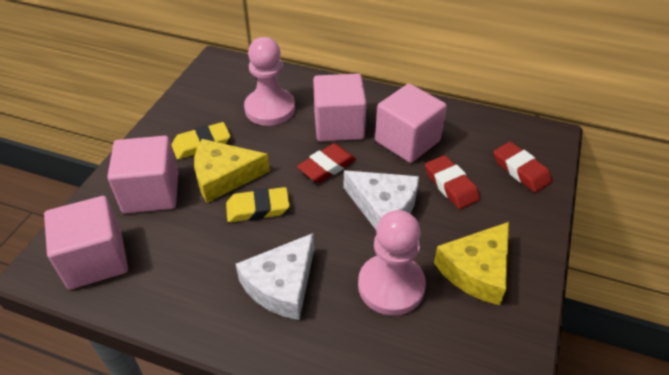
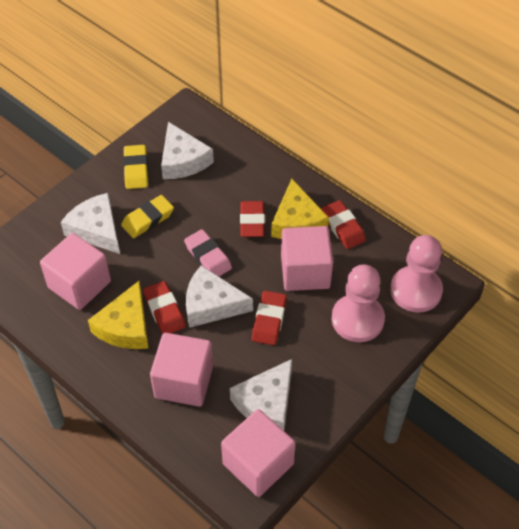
pink eraser: none = 0 -> [184,229,232,276] = 1
red eraser: [297,143,356,183] [425,155,480,209] [494,142,552,192] = 3 -> [143,281,186,334] [240,201,265,237] [252,291,287,345] [322,200,366,249] = 4
white cheese: [236,233,314,320] [344,170,419,229] = 2 -> [61,193,120,254] [161,122,214,179] [186,266,253,328] [230,359,292,430] = 4

